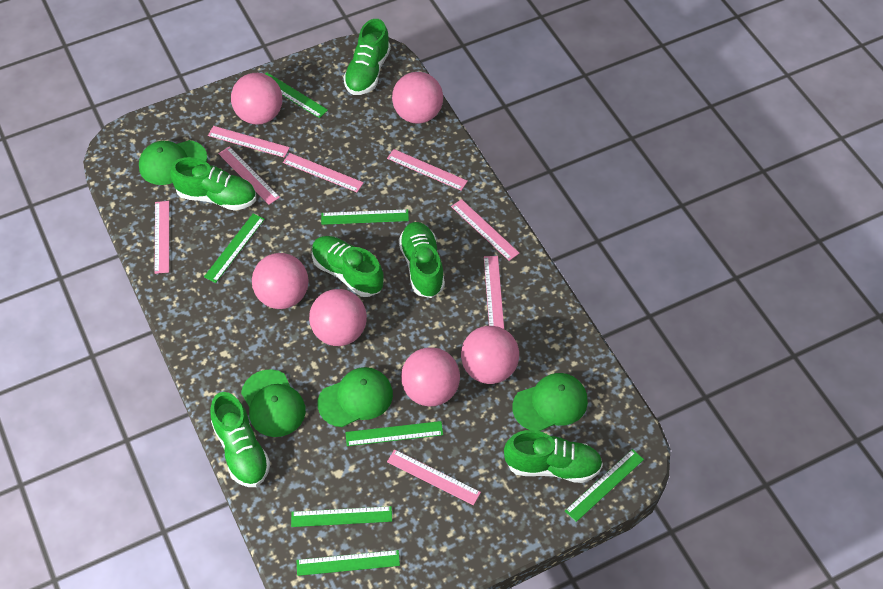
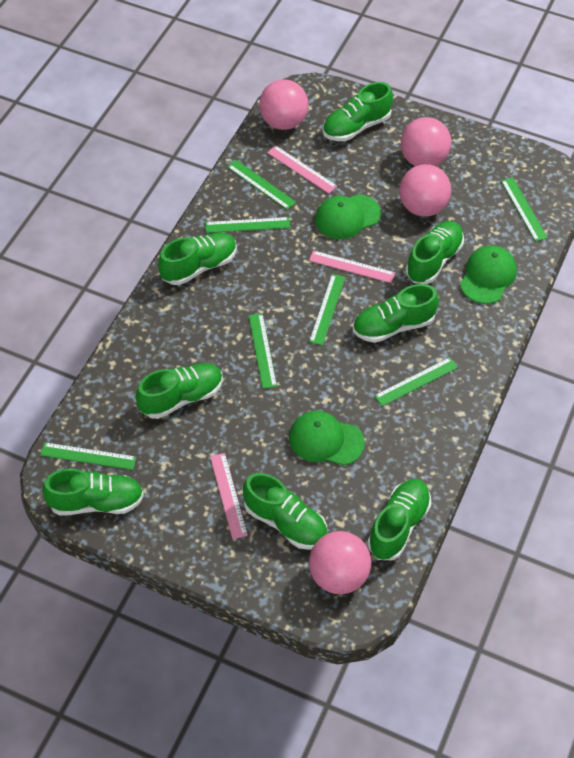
green cap: [139,140,207,185] [241,369,306,437] [318,367,393,427] [512,373,588,431] = 4 -> [289,411,365,466] [315,194,381,239] [460,245,517,304] = 3
green shoe: [170,157,256,211] [210,392,270,487] [312,236,384,297] [343,19,391,95] [399,222,445,298] [504,430,603,483] = 6 -> [42,469,144,516] [136,363,223,419] [158,233,237,285] [243,473,328,550] [323,82,393,141] [353,284,439,343] [367,479,431,560] [406,221,464,284] = 8
pink ball: [231,73,282,125] [252,253,308,309] [309,289,367,346] [392,72,443,124] [401,347,460,406] [461,326,519,384] = 6 -> [259,80,309,130] [309,531,371,594] [399,164,451,217] [401,117,451,166] = 4
pink ruler: [154,201,169,274] [208,126,290,158] [218,147,280,205] [283,153,364,192] [387,149,468,191] [387,449,481,505] [451,199,520,261] [484,256,504,329] = 8 -> [210,453,248,539] [267,145,337,194] [309,250,395,283] = 3

